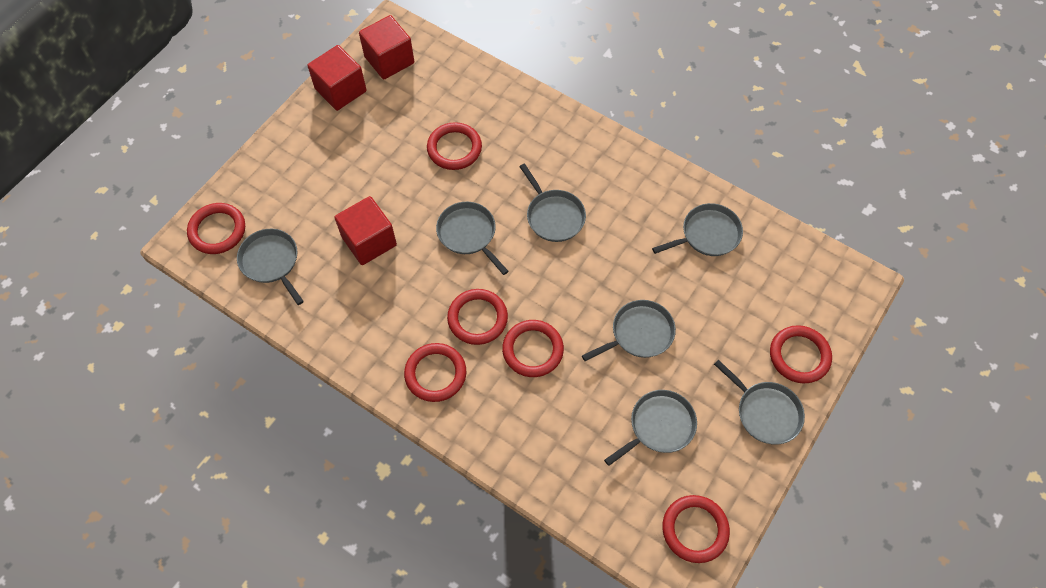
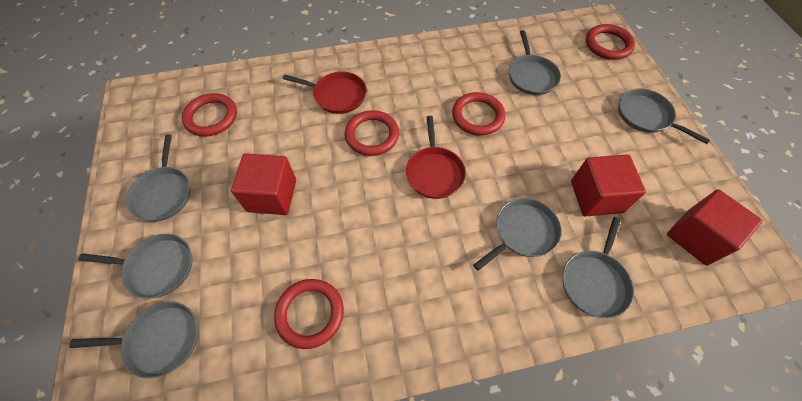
red pan: none = 0 -> [283,72,367,114] [406,116,466,199] = 2
red ring: [187,203,245,254] [404,343,466,402] [427,122,482,170] [447,289,508,345] [502,320,564,377] [662,495,730,563] [770,325,832,384] = 7 -> [182,93,237,137] [274,279,344,349] [345,110,399,156] [452,92,505,136] [586,24,635,60] = 5

